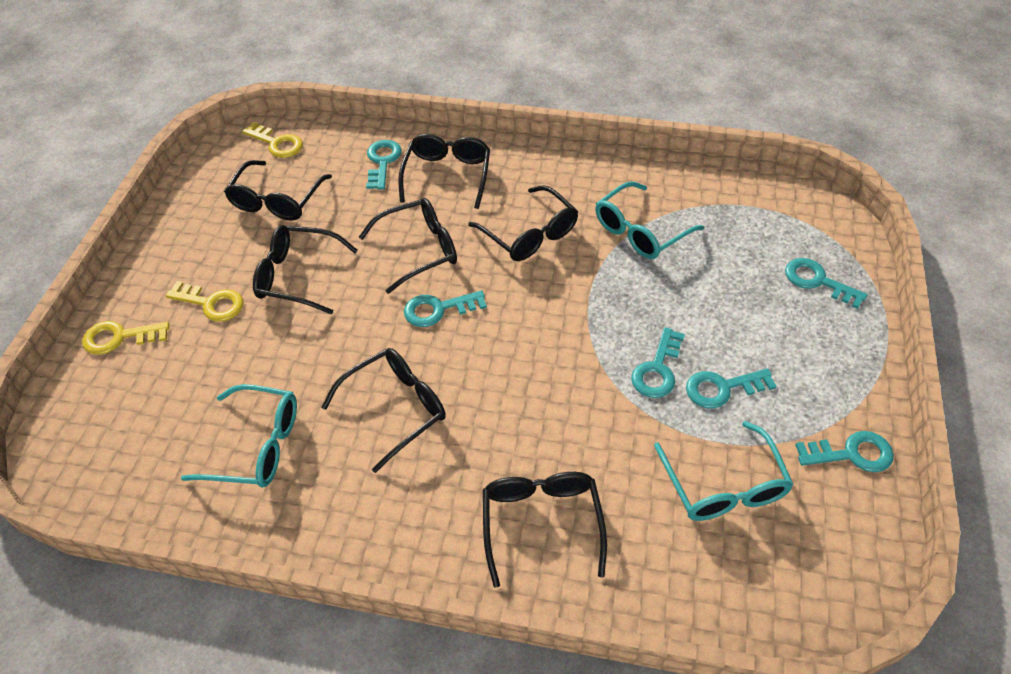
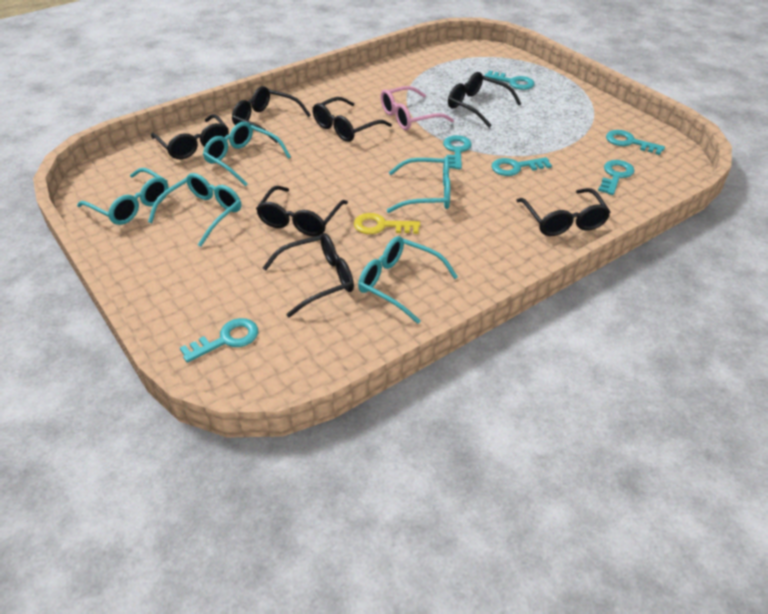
pink glasses: none = 0 -> [380,86,454,130] = 1
turquoise glasses: [181,384,297,488] [595,181,704,259] [654,421,794,521] = 3 -> [77,168,169,225] [148,173,241,247] [203,122,291,186] [358,236,458,324] [387,157,450,213] = 5
yellow key: [82,321,169,355] [165,281,244,322] [242,122,303,158] = 3 -> [354,213,420,234] = 1

